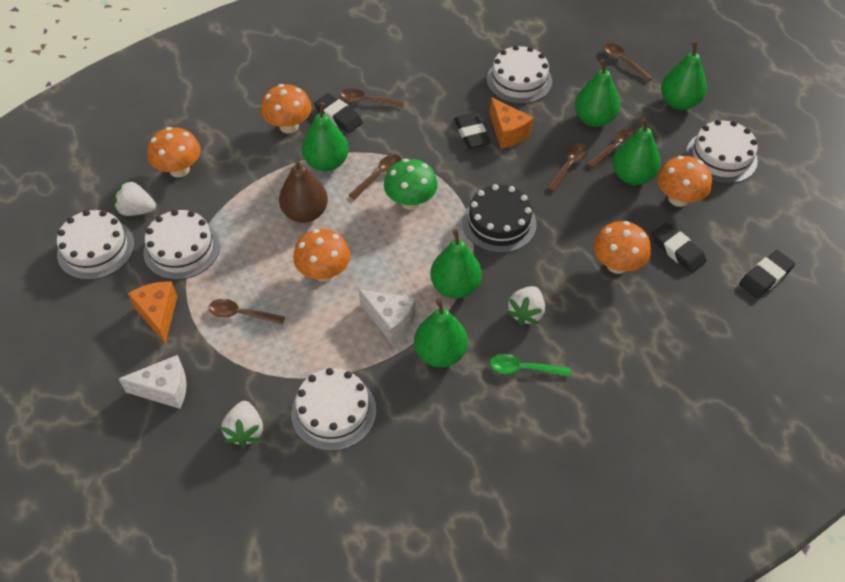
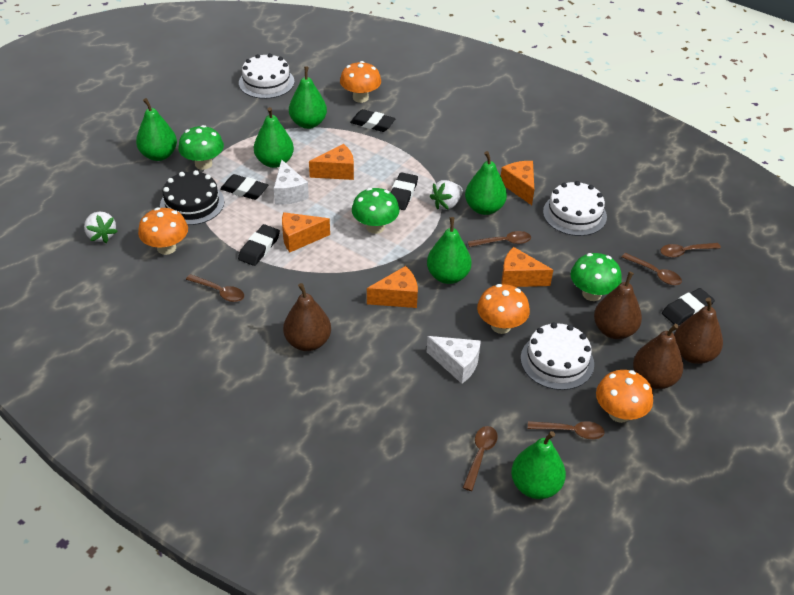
black eraser: [314,93,363,133] [454,113,491,149] [652,223,706,273] [739,250,795,298] = 4 -> [220,174,268,200] [238,224,280,266] [350,109,396,132] [390,172,418,210] [662,288,715,325] = 5
brown pear: [279,159,328,223] = 1 -> [283,283,331,351] [594,271,642,339] [633,324,683,389] [674,297,723,364] = 4
green mushroom: [384,159,438,210] = 1 -> [178,125,224,170] [352,188,400,234] [571,253,622,301] = 3
green spoon: [490,354,571,377] = 1 -> none = 0
orange cheese: [128,281,177,344] [490,97,533,149] = 2 -> [282,212,330,252] [309,144,354,180] [367,266,418,308] [501,161,534,205] [501,247,553,287] = 5
orange mushroom: [147,127,201,178] [261,84,312,133] [293,229,351,282] [594,221,651,274] [657,156,712,207] = 5 -> [138,207,188,255] [340,61,381,103] [477,284,530,334] [596,370,653,423] = 4
white cake: [57,210,134,280] [144,209,220,280] [291,368,376,451] [487,45,552,104] [686,120,758,183] = 5 -> [239,53,294,99] [521,322,594,390] [543,181,607,236] = 3
white strawberry: [114,180,156,216] [221,401,263,448] [507,286,545,326] = 3 -> [84,211,118,243] [430,180,463,210] = 2

